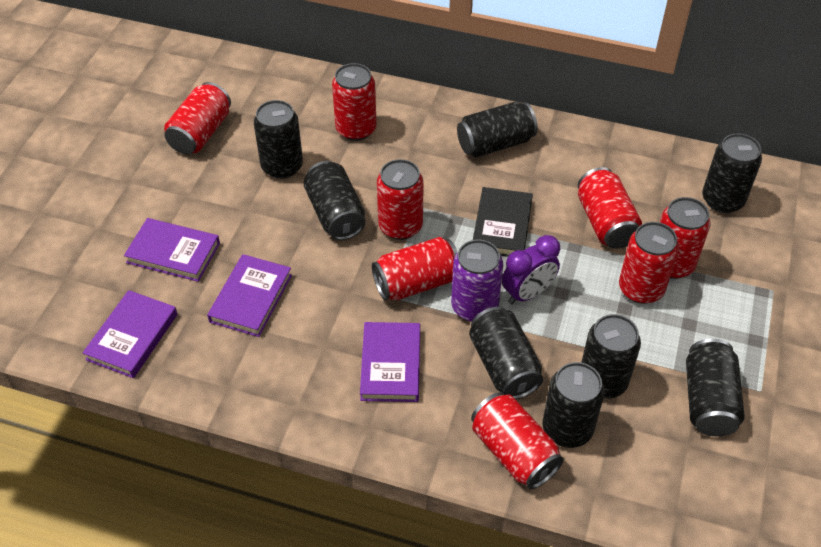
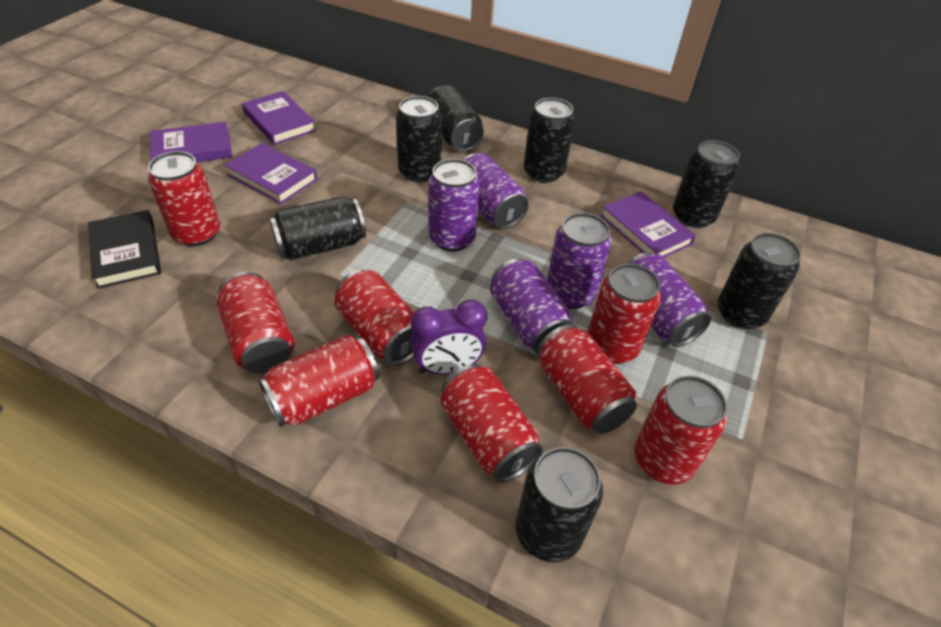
black can: [254,100,303,179] [304,161,365,240] [457,102,537,157] [469,307,543,399] [542,362,605,448] [581,314,641,399] [686,339,745,436] [702,133,762,213] = 8 -> [269,196,366,260] [396,96,442,182] [428,85,484,152] [516,447,603,562] [524,98,575,183] [673,140,740,228] [717,233,801,329] = 7
purple can: [451,240,503,322] = 1 -> [428,159,480,252] [462,153,528,229] [490,259,574,355] [547,213,612,309] [626,253,711,347] = 5

